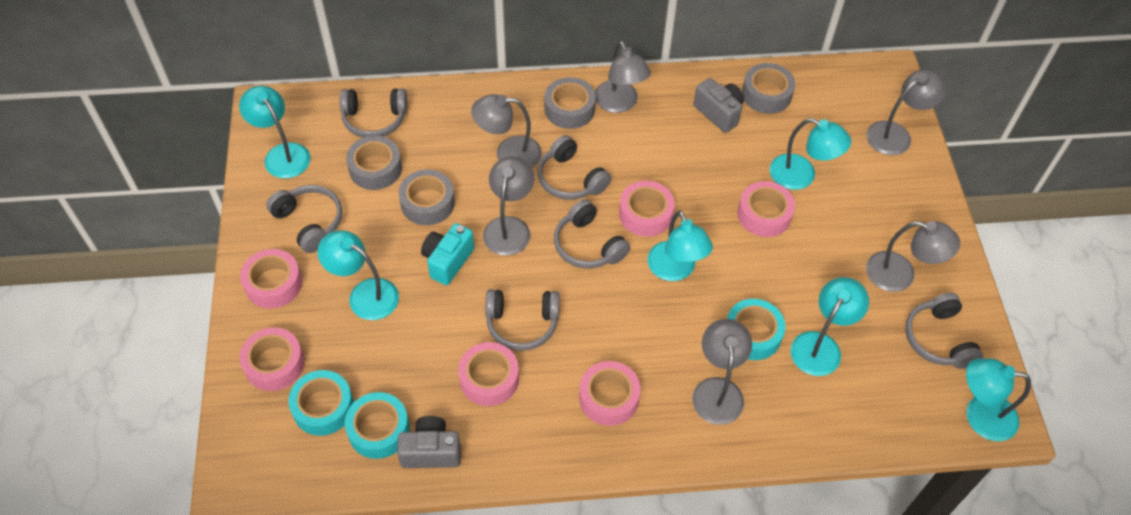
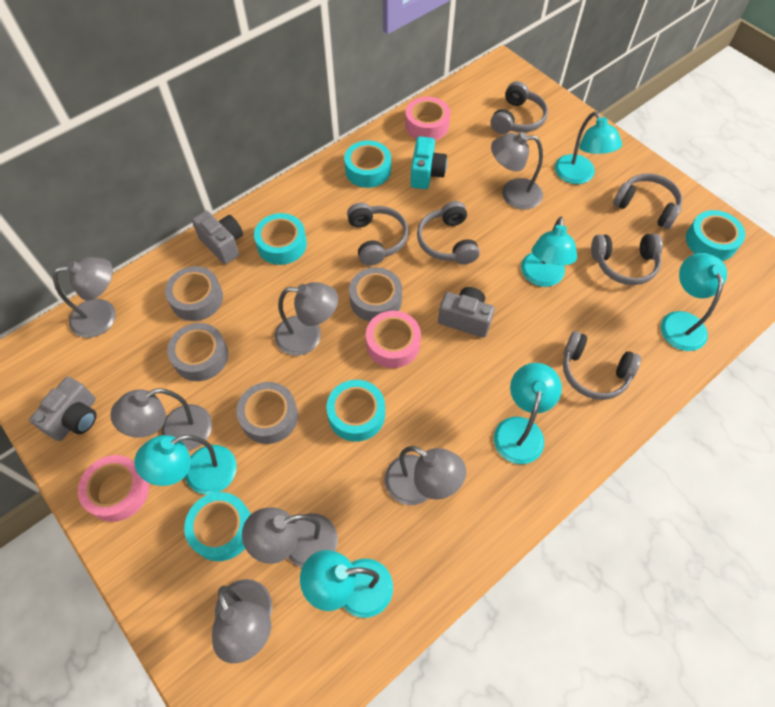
grey camera: [397,416,461,468] [694,78,744,133] = 2 -> [29,377,97,441] [192,210,243,264] [438,287,494,338] = 3
grey lamp: [471,94,542,168] [483,156,534,256] [595,41,651,113] [692,319,752,425] [866,69,947,156] [866,221,960,292] = 6 -> [53,257,116,338] [110,388,212,450] [212,579,272,663] [242,507,338,567] [275,282,338,356] [385,446,466,505] [491,132,543,210] = 7
pink tape: [239,327,305,391] [240,249,302,309] [458,342,519,406] [579,361,641,426] [619,181,675,237] [737,181,795,237] = 6 -> [78,455,149,522] [366,311,421,368] [405,97,450,140] = 3
turquoise tape: [288,370,354,436] [345,392,410,459] [727,299,786,360] = 3 -> [184,492,251,561] [254,213,307,265] [326,380,385,442] [344,140,391,188] [686,210,745,261] = 5

